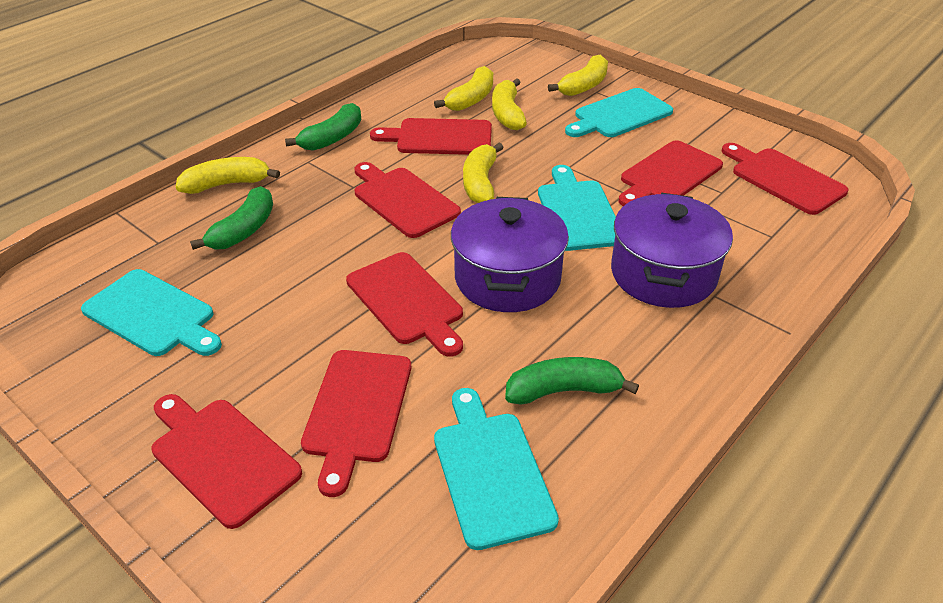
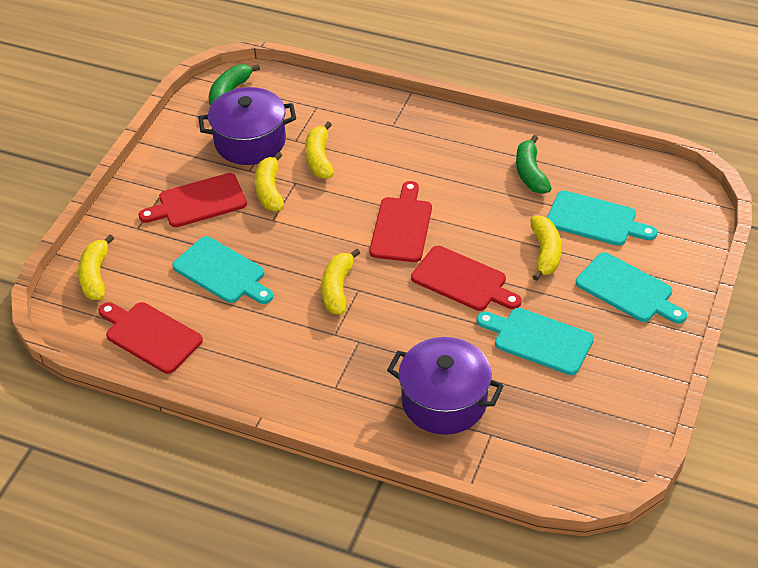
green banana: [190,186,273,250] [285,103,361,151] [505,357,639,405] = 3 -> [209,64,260,106] [516,135,552,194] = 2
red cutting board: [151,394,302,529] [301,350,411,497] [346,252,463,357] [355,162,461,238] [370,118,492,155] [618,140,723,206] [721,143,848,215] = 7 -> [99,302,203,374] [139,173,247,227] [369,181,432,262] [411,246,522,311] = 4

